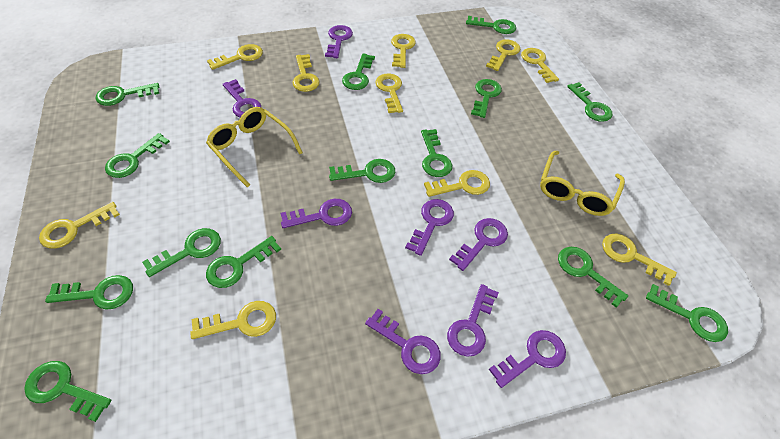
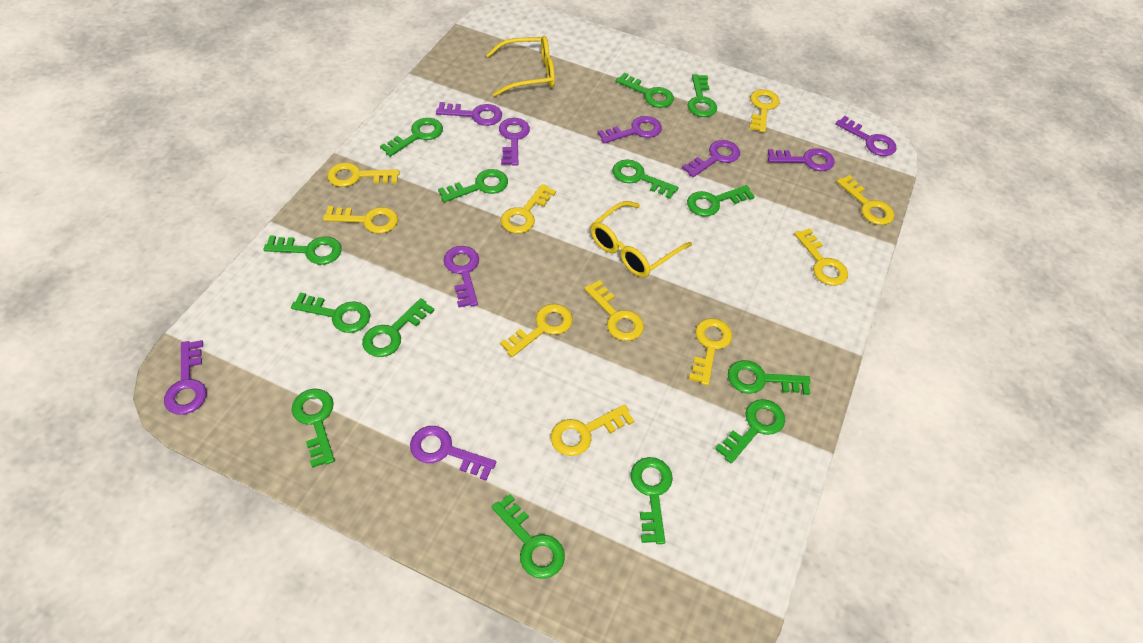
purple key: [223,79,262,118] [281,199,352,228] [325,25,353,58] [365,309,441,374] [405,199,454,256] [447,284,499,357] [449,218,508,271] [489,330,566,388] = 8 -> [164,340,207,415] [410,426,496,481] [436,102,502,126] [443,246,479,307] [499,118,530,166] [598,116,662,144] [682,140,740,177] [768,148,835,171] [835,116,896,156] = 9

